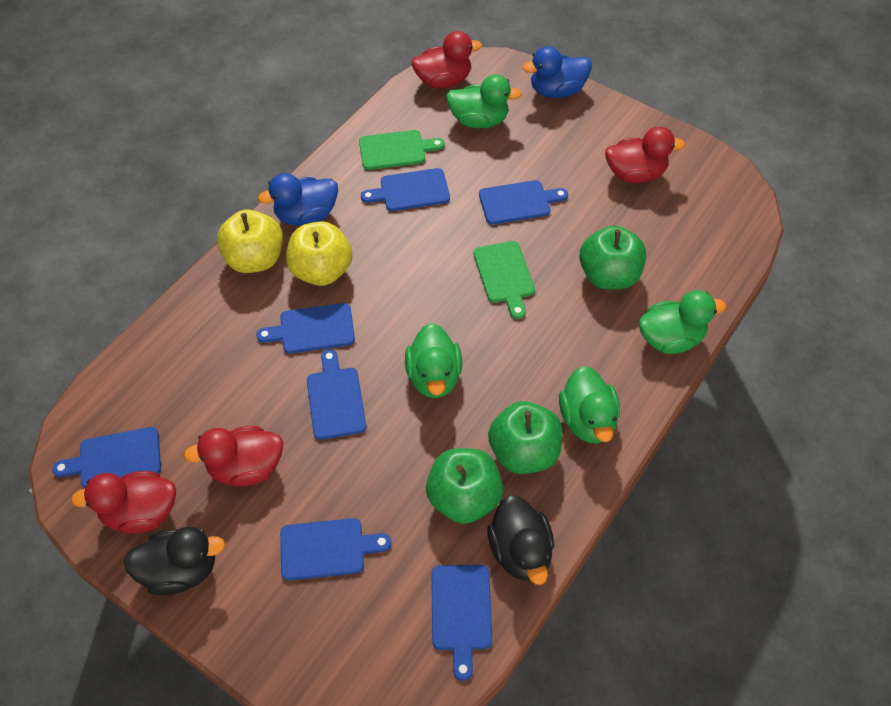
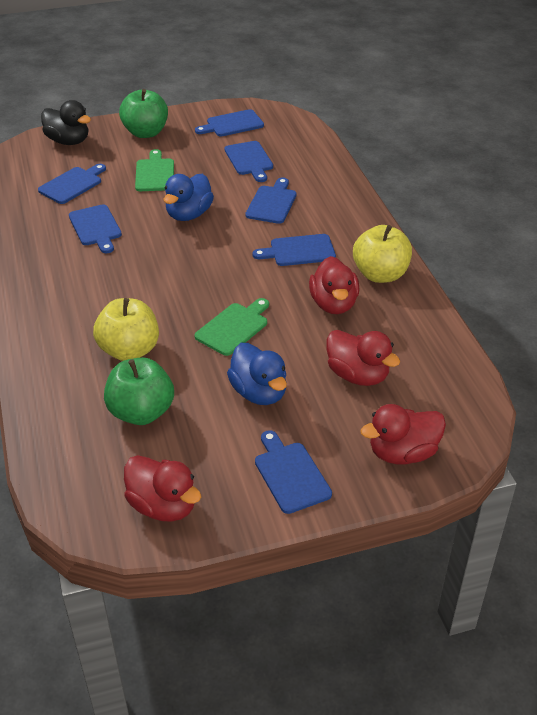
black duck: [124,527,225,596] [487,495,554,585] = 2 -> [41,100,91,145] = 1
green apple: [426,448,503,524] [488,401,563,474] [579,226,646,290] = 3 -> [104,357,174,425] [119,89,168,138] = 2
green duck: [405,323,462,398] [446,75,522,128] [559,366,620,443] [639,290,726,354] = 4 -> none = 0

